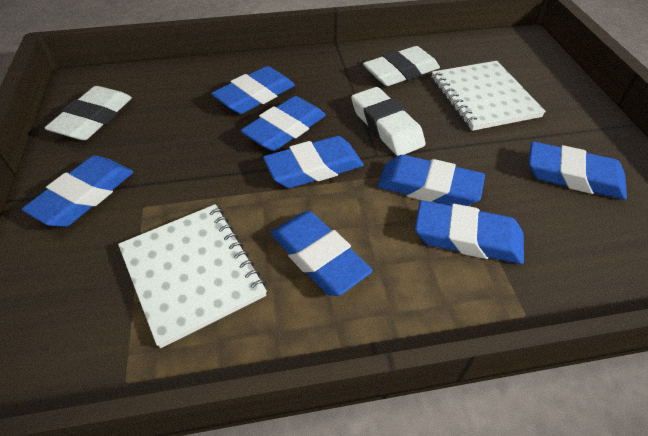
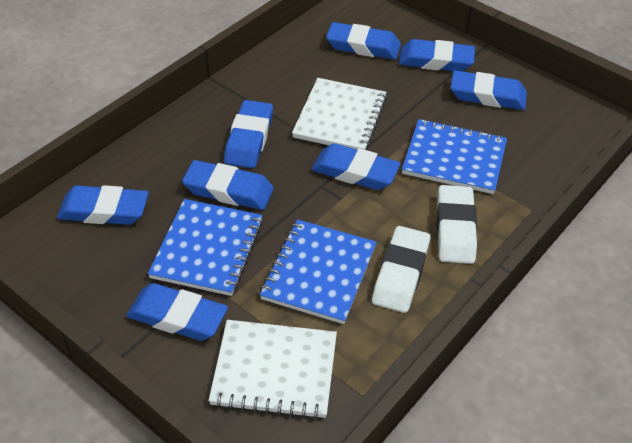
blue notebook: none = 0 -> [148,199,263,296] [260,219,377,324] [402,119,507,194] = 3
white eraser: [45,86,132,140] [351,87,425,156] [363,46,440,86] = 3 -> [372,226,430,313] [437,185,477,264] = 2

